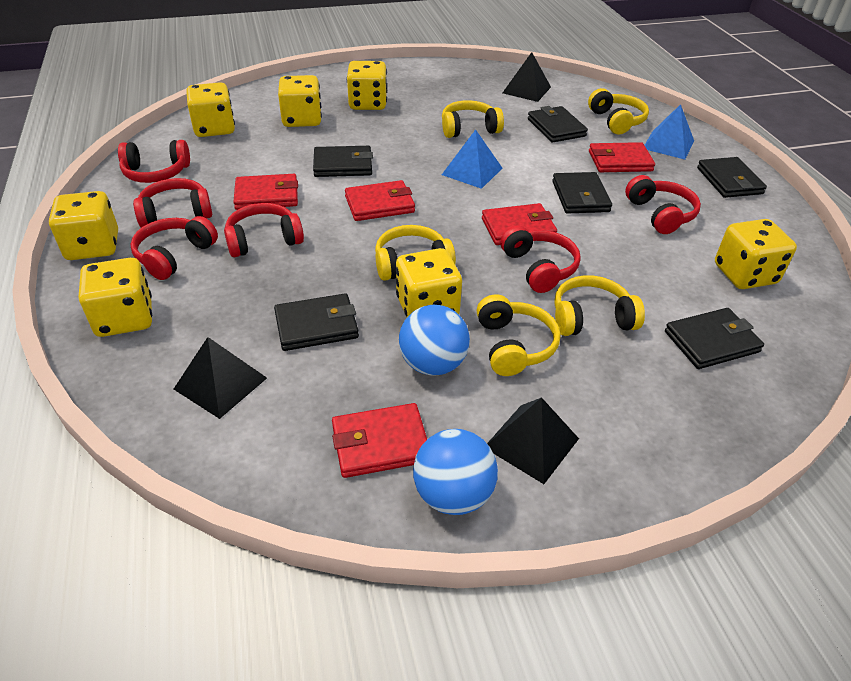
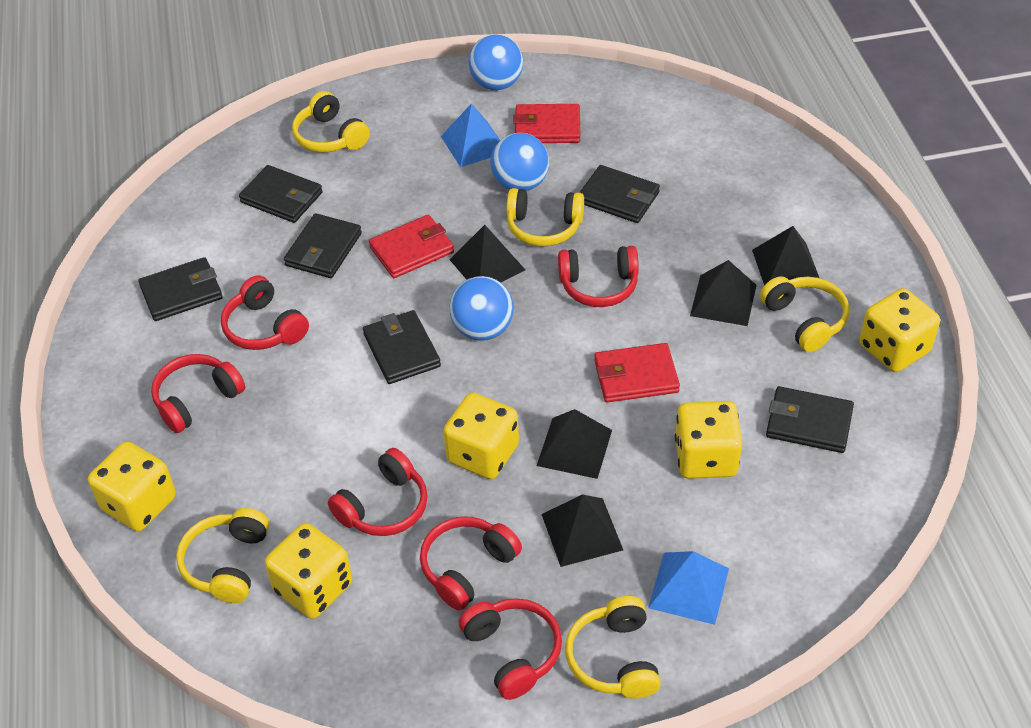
black pyramid: [174,337,267,419] [487,397,579,484] [503,52,551,102] = 3 -> [449,225,525,282] [537,409,612,479] [541,494,623,567] [690,260,757,326] [752,226,819,286] = 5
blue ball: [399,305,470,376] [413,429,498,515] = 2 -> [450,276,514,341] [469,34,523,90] [490,133,549,191] = 3
red wallet: [233,174,298,210] [332,403,427,478] [345,180,415,221] [482,203,557,245] [589,142,655,172] = 5 -> [369,215,454,278] [513,104,580,143] [594,343,680,403] = 3
yellow dice: [49,191,118,260] [79,258,152,337] [186,82,235,137] [278,75,322,127] [347,61,387,110] [396,248,462,317] [715,219,797,289] = 7 -> [88,441,176,531] [265,523,352,619] [443,392,519,479] [675,401,743,479] [860,288,940,372] = 5

